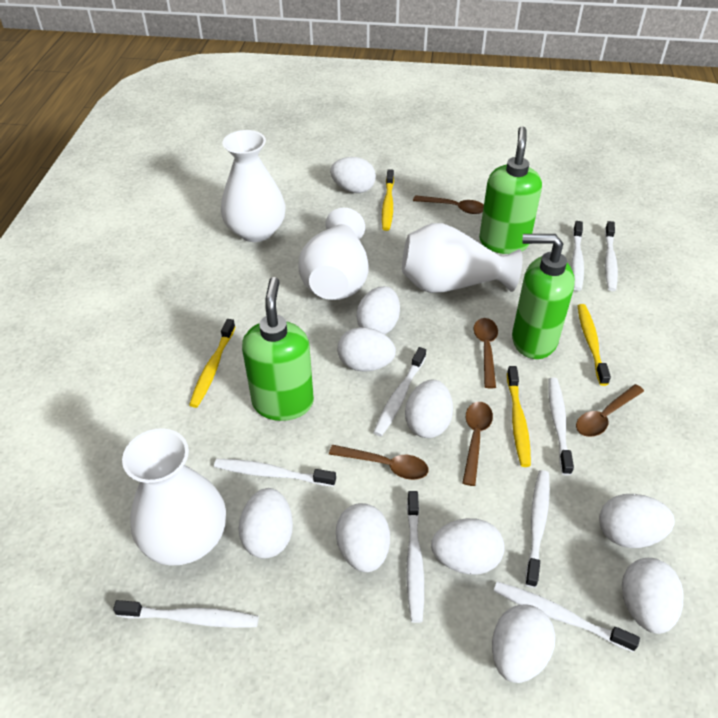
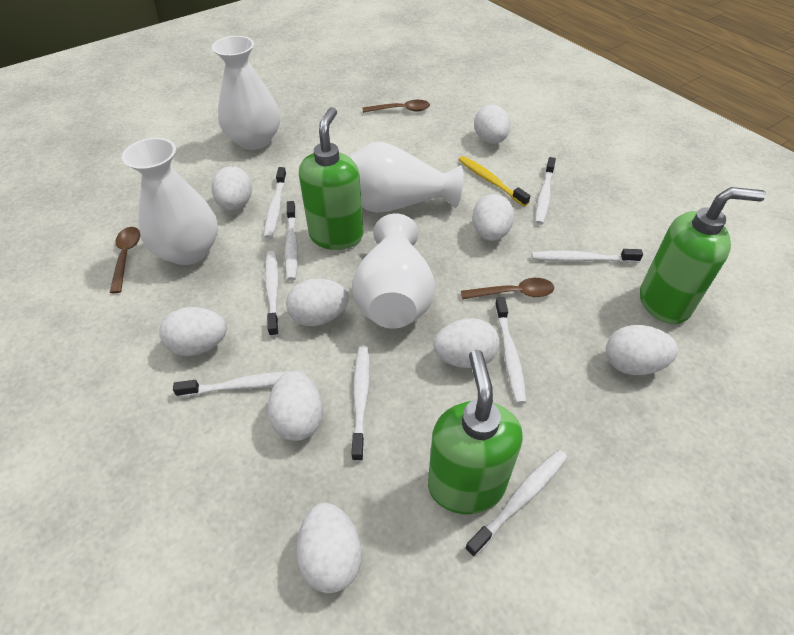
brown spoon: [329,445,429,480] [413,195,484,214] [462,402,493,486] [473,318,498,388] [576,384,644,437] = 5 -> [109,227,140,293] [363,100,430,113] [461,278,554,299] = 3
white egg: [239,488,293,559] [330,157,376,193] [336,503,390,572] [337,327,396,372] [356,286,400,335] [405,379,453,438] [431,518,505,575] [492,604,555,683] [599,494,675,548] [622,558,683,634] = 10 -> [159,307,227,356] [211,166,252,210] [268,371,323,441] [286,279,349,326] [297,503,362,593] [433,318,500,368] [472,194,514,241] [474,105,510,144] [606,325,678,375] = 9
yellow toothbrush: [189,319,235,408] [382,169,394,231] [507,366,531,467] [578,304,611,386] = 4 -> [459,156,530,206] = 1

